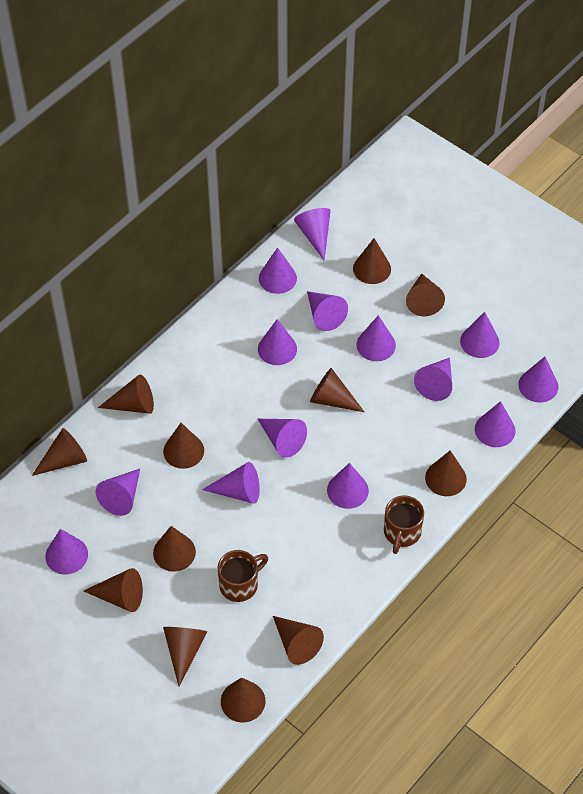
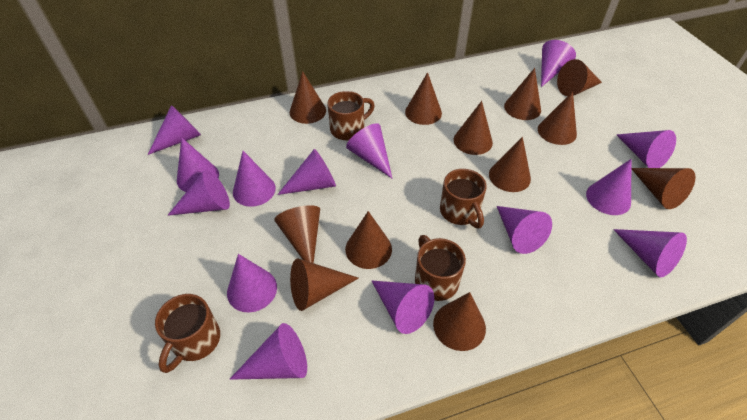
brown mug: [218,550,268,602] [384,495,424,554] = 2 -> [155,294,220,373] [327,91,375,140] [415,235,466,301] [440,169,487,228] = 4

